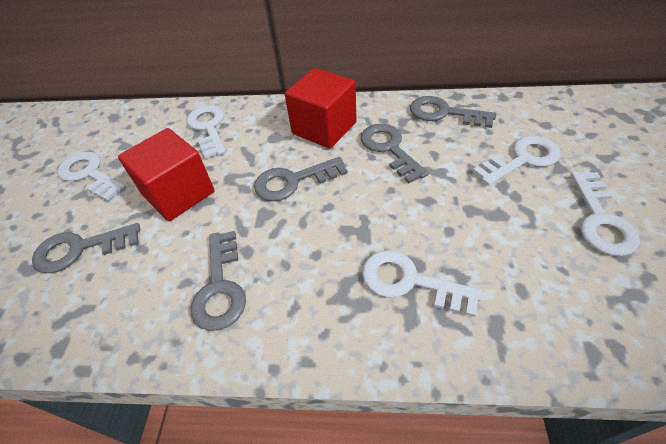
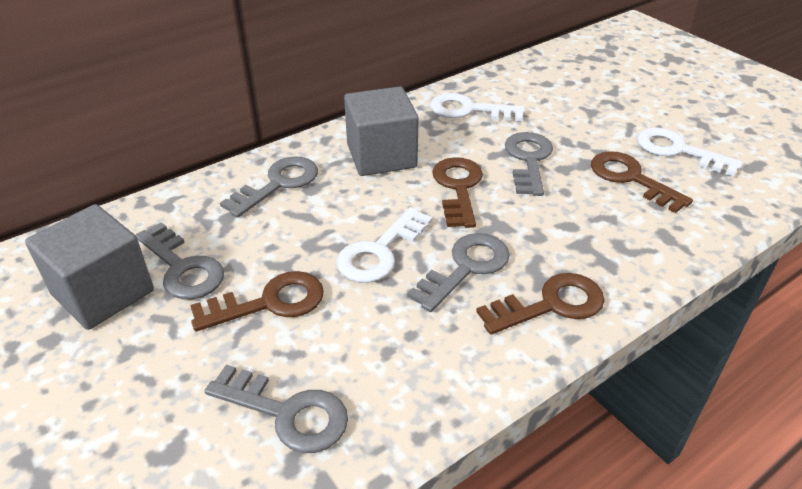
brown key: none = 0 -> [190,271,324,331] [432,157,483,228] [476,273,605,334] [591,151,693,213] = 4
grey cube: none = 0 -> [25,204,154,330] [344,87,419,176] = 2
red cube: [118,128,215,221] [285,68,357,148] = 2 -> none = 0
white key: [58,152,126,201] [187,105,226,159] [362,250,483,317] [472,136,560,186] [571,172,640,256] = 5 -> [337,207,433,283] [430,93,525,121] [637,128,743,177] = 3

